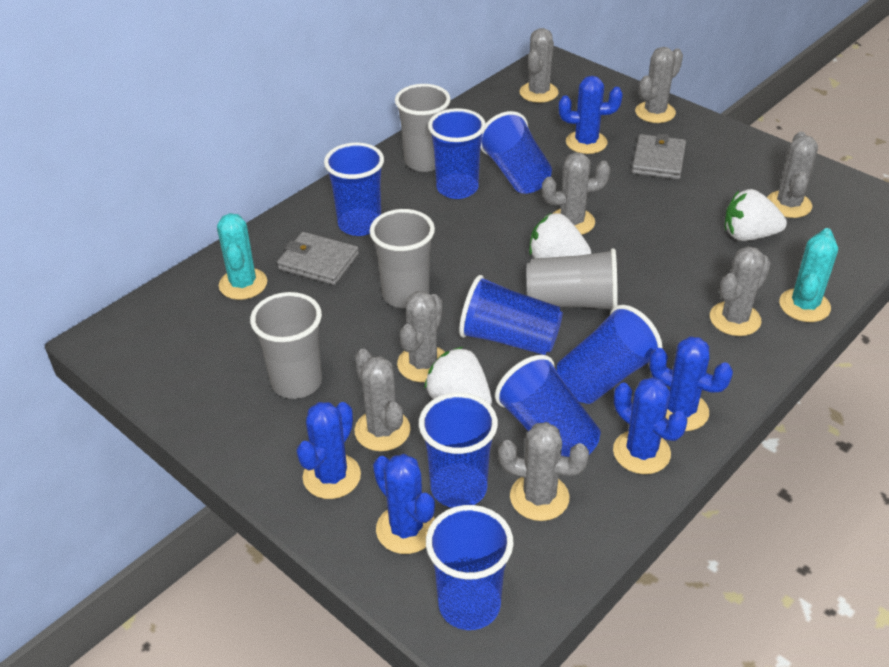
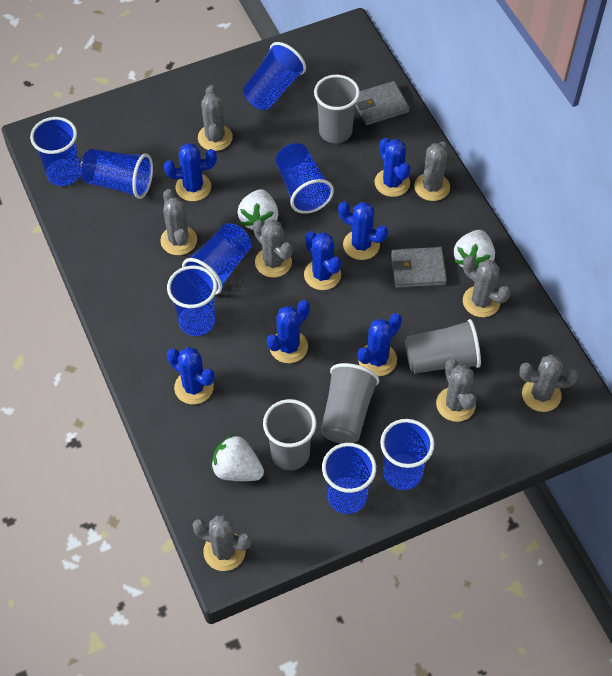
blue cactus: [296,402,361,499] [373,454,435,554] [559,76,623,154] [613,377,687,474] [649,336,733,431] = 5 -> [164,143,217,201] [167,347,214,404] [267,300,310,363] [304,231,341,290] [338,202,388,260] [358,313,402,376] [375,138,411,197] = 7
turquoise cactus: [217,213,267,300] [779,228,838,322] = 2 -> none = 0

